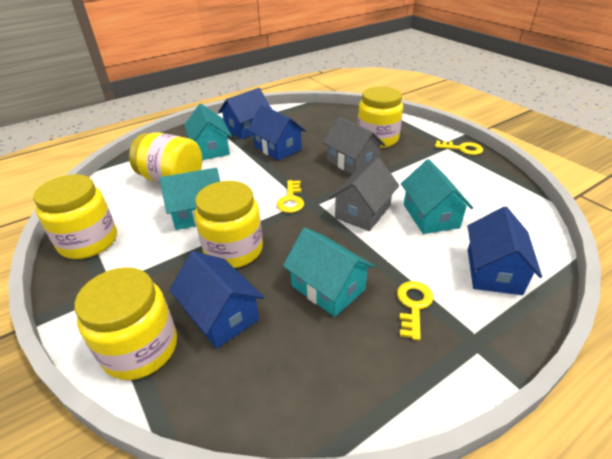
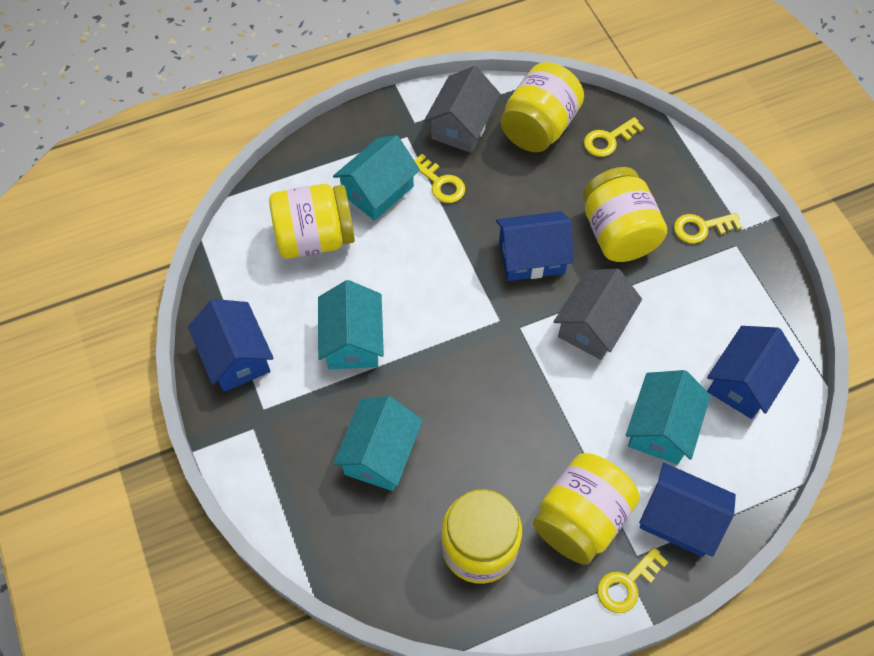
yellow key: [277,180,304,213] [397,281,433,340] [435,140,483,155] = 3 -> [414,154,465,203] [584,117,644,157] [597,547,669,613] [674,213,742,244] = 4

